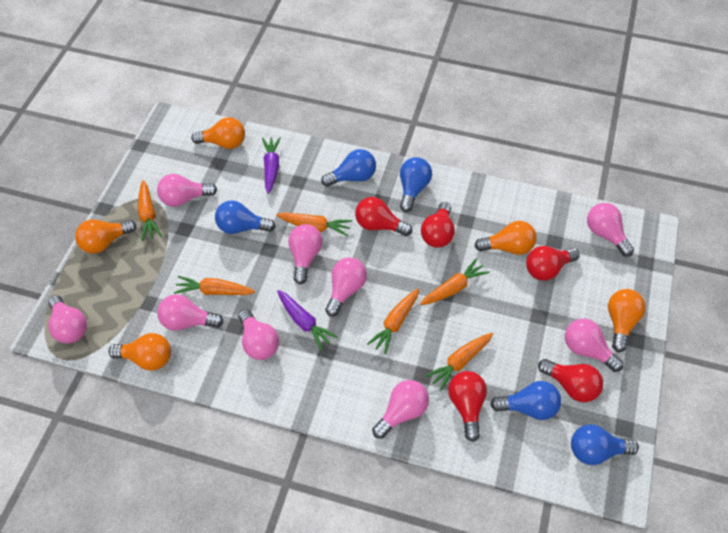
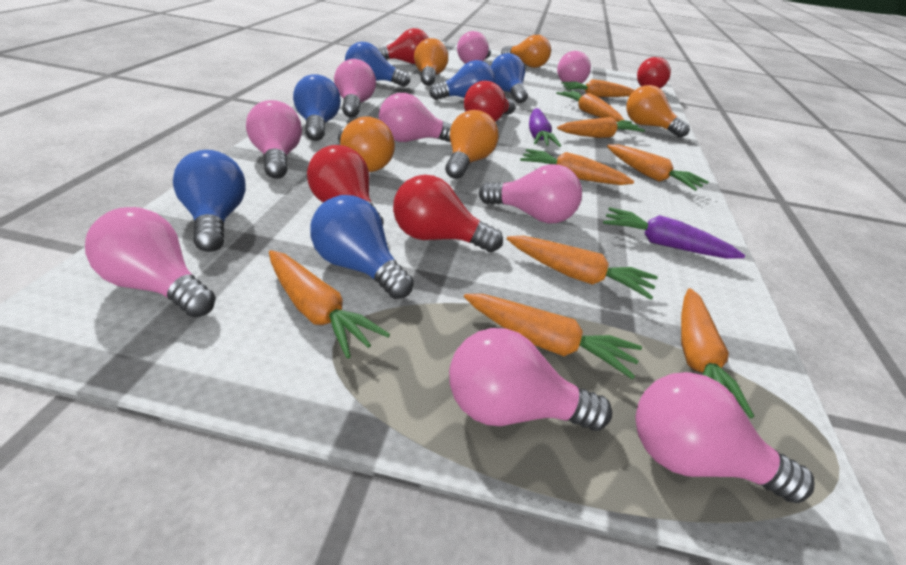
blue light bulb: [215,200,275,234] [321,149,376,187] [400,157,432,212] [490,381,561,420] [571,425,639,465] = 5 -> [173,150,246,252] [293,74,341,141] [310,195,414,299] [345,42,410,87] [429,60,495,100] [491,53,528,103] = 6
orange carrot: [138,180,162,241] [174,276,255,295] [276,212,352,237] [367,288,419,354] [420,258,490,305] [425,333,493,391] = 6 -> [269,250,390,359] [464,294,642,380] [507,236,658,300] [520,149,634,185] [556,91,624,122] [557,117,645,138] [561,79,635,97] [607,145,708,191] [681,288,754,418] = 9

